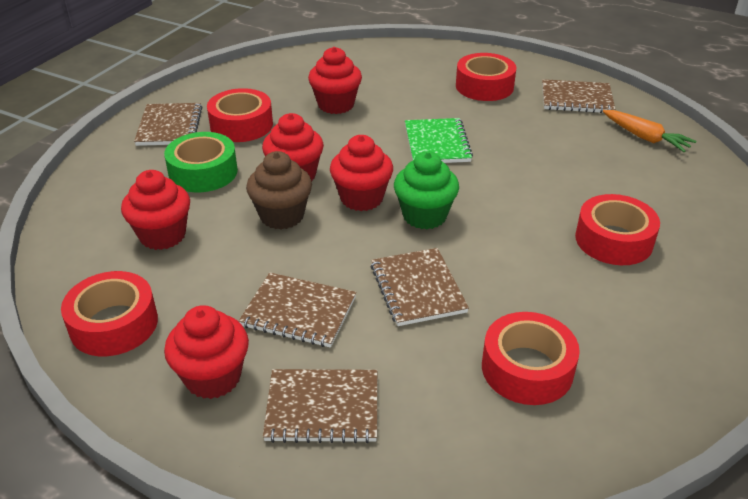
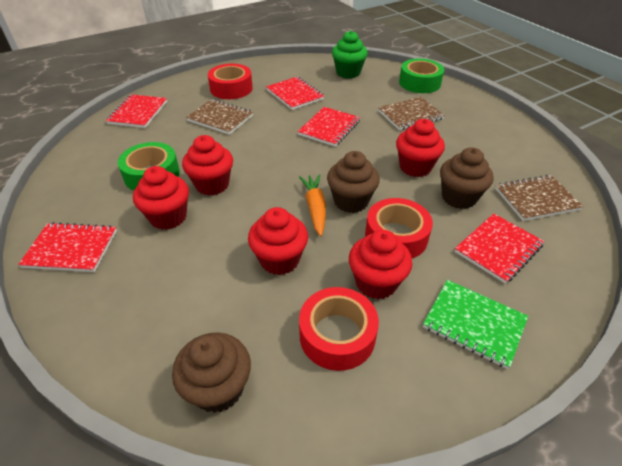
brown cupcake: [246,151,312,229] = 1 -> [172,332,251,413] [327,151,380,213] [440,147,494,209] = 3
brown notebook: [134,103,202,146] [239,272,357,348] [263,369,377,443] [371,248,469,326] [542,79,615,113] = 5 -> [186,99,253,135] [378,97,445,130] [495,175,584,221] = 3
green tape: [164,132,238,192] = 1 -> [118,142,180,191] [399,58,444,93] = 2
red notebook: none = 0 -> [18,222,117,272] [106,94,167,128] [266,77,324,110] [298,107,360,147] [454,213,544,284] = 5
red tape: [61,271,158,356] [207,88,273,142] [456,53,517,101] [482,312,580,405] [575,194,660,265] = 5 -> [208,64,253,99] [299,287,379,371] [365,198,433,258] = 3

